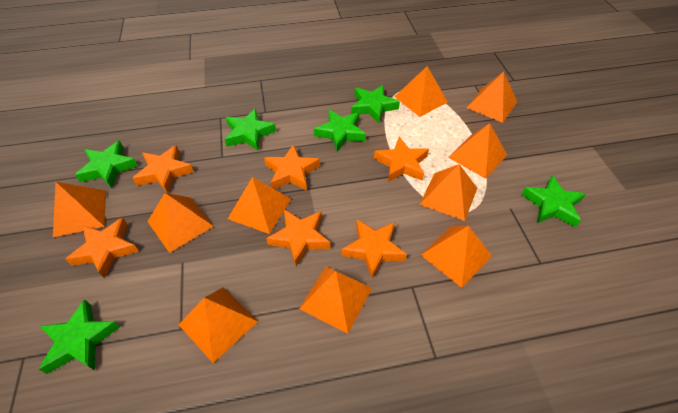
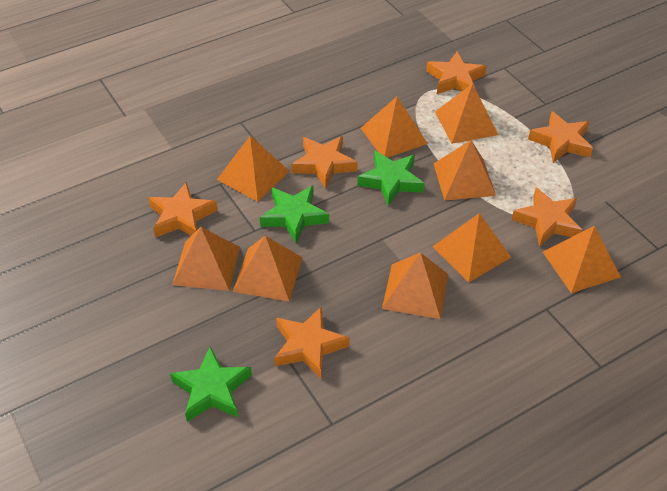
green star: [39,299,120,374] [75,140,138,188] [225,109,276,151] [314,110,366,152] [351,85,400,123] [521,175,586,228] = 6 -> [170,347,252,422] [260,186,329,243] [357,151,425,206] = 3
orange pyramid: [53,182,106,237] [147,193,214,253] [179,288,258,363] [228,177,291,234] [299,266,372,334] [395,66,448,117] [420,164,477,221] [421,226,492,288] [448,123,507,179] [467,72,517,123] = 10 -> [172,227,240,291] [217,136,290,202] [233,236,303,301] [361,97,428,158] [382,253,448,319] [432,213,511,282] [434,140,496,201] [435,84,498,144] [543,226,621,293] = 9

